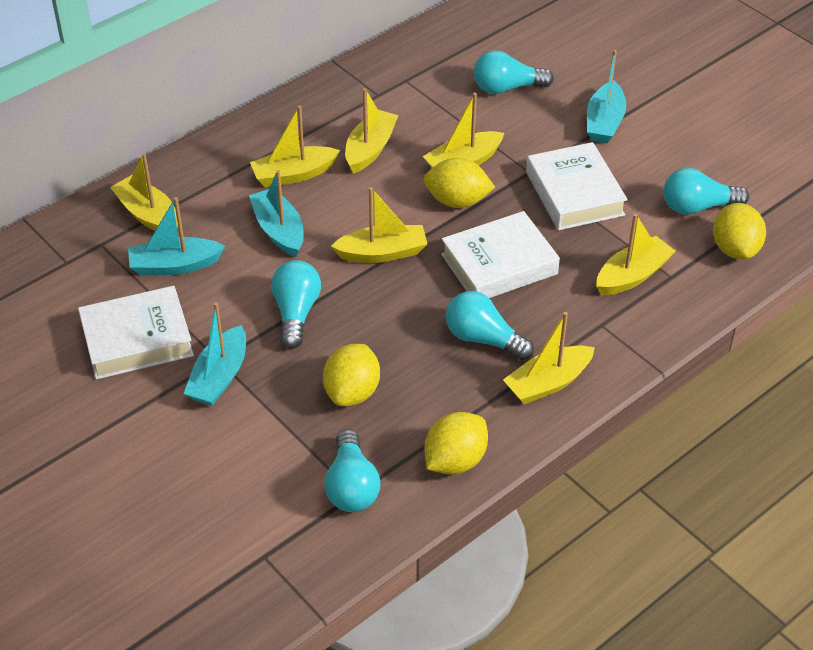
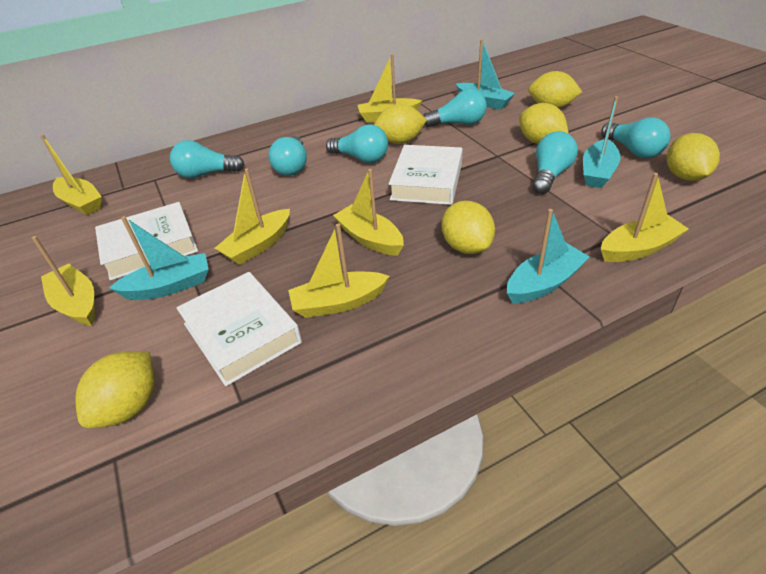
turquoise light bulb: [271,260,321,349] [324,429,380,512] [446,291,534,360] [474,50,554,94] [664,168,749,215] = 5 -> [170,140,245,178] [268,136,307,176] [326,124,388,163] [423,89,487,127] [532,131,578,194] [601,117,670,158] = 6
yellow lemon: [323,344,380,406] [423,158,495,208] [425,412,488,474] [713,203,766,260] = 4 -> [75,352,155,428] [374,104,427,144] [441,200,495,254] [519,103,569,144] [528,71,582,108] [667,133,720,181] = 6

